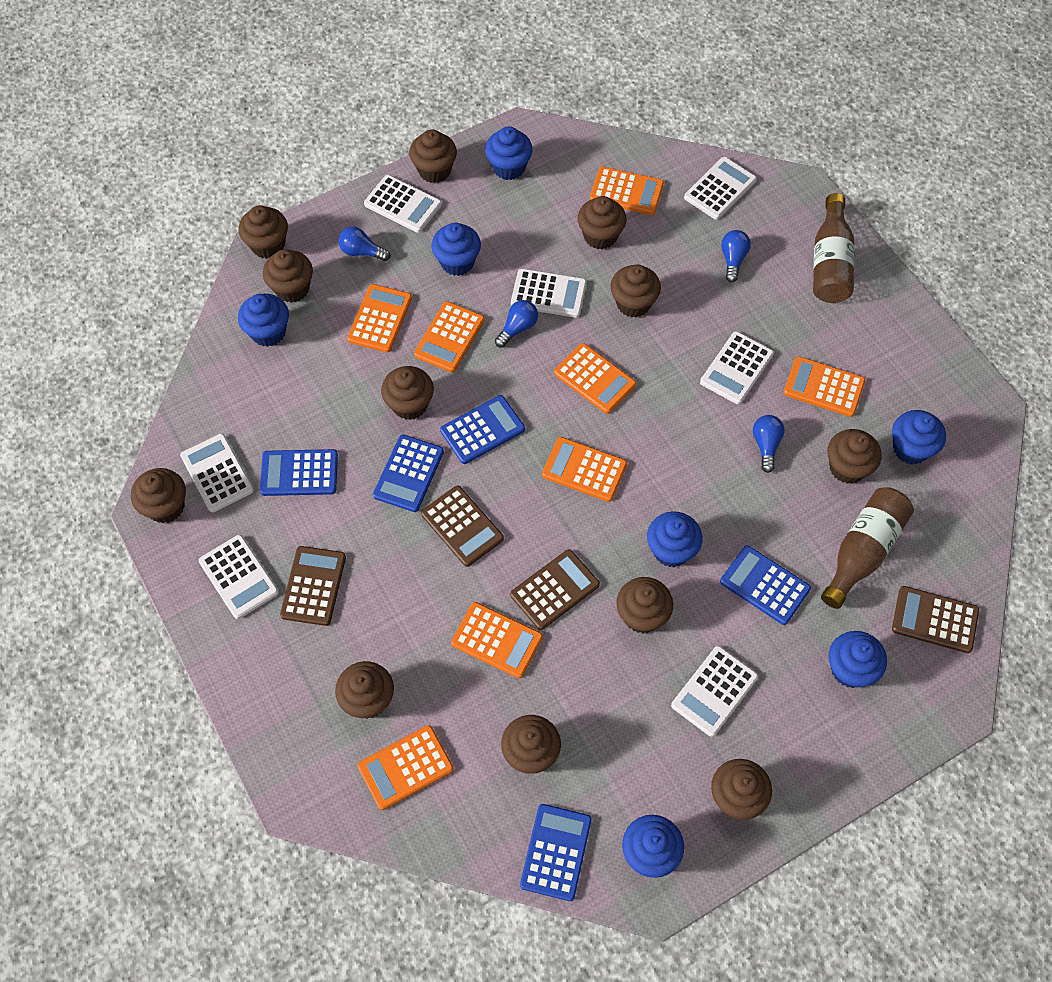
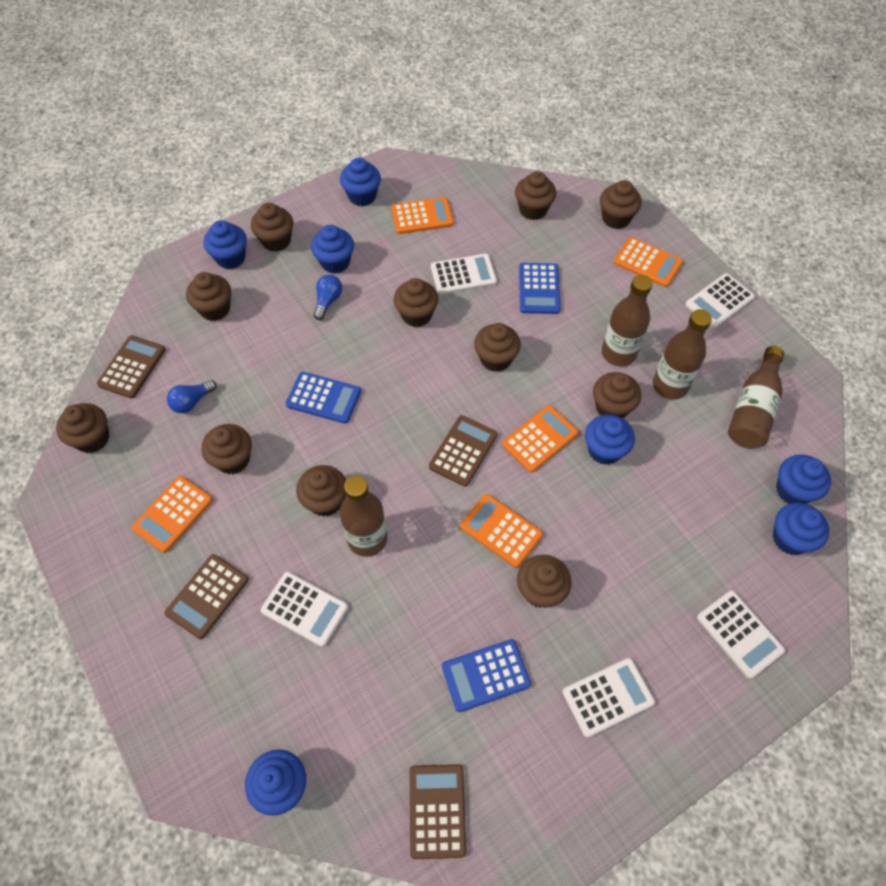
blue calculator: [260,449,338,496] [373,435,444,512] [440,395,525,464] [520,804,592,901] [720,545,811,625] = 5 -> [286,372,361,424] [442,639,531,712] [519,263,560,314] = 3
blue light bulb: [339,227,390,261] [495,300,538,348] [721,230,751,283] [753,415,784,473] = 4 -> [167,380,217,413] [314,275,342,320] = 2
brown bottle: [813,193,855,303] [821,487,914,609] = 2 -> [340,476,387,557] [602,275,653,366] [653,309,712,400] [728,346,784,449] = 4
brown cupcake: [131,468,186,523] [239,205,288,259] [263,249,313,303] [335,661,394,719] [381,366,434,420] [409,129,457,183] [501,715,561,774] [578,196,626,249] [610,265,661,318] [616,577,673,633] [711,759,772,819] [827,429,882,484] = 12 -> [56,403,109,453] [186,272,231,321] [202,424,252,474] [251,203,293,252] [296,465,346,517] [394,278,439,327] [474,323,521,372] [515,171,556,220] [517,555,572,608] [593,372,641,418] [600,180,642,229] = 11
orange calculator: [347,284,412,353] [357,725,454,810] [414,301,485,373] [451,602,543,678] [542,437,627,502] [554,343,636,414] [590,166,664,215] [783,356,865,417] = 8 -> [131,476,213,553] [391,197,454,234] [460,494,543,568] [502,405,578,473] [613,237,683,287] = 5
white calculator: [180,434,254,513] [198,535,279,619] [364,175,442,233] [511,269,587,318] [671,646,758,737] [684,157,757,220] [700,331,774,404] = 7 -> [261,572,348,647] [431,254,497,295] [562,658,655,738] [685,273,755,329] [697,590,785,679] = 5

